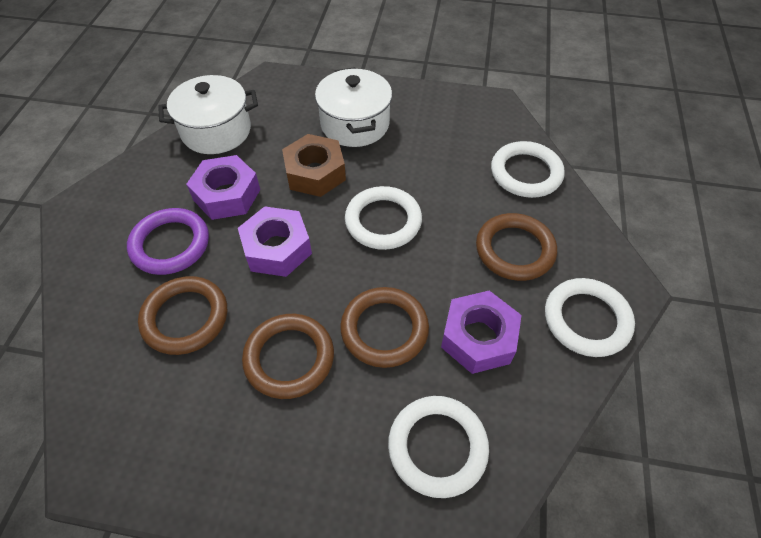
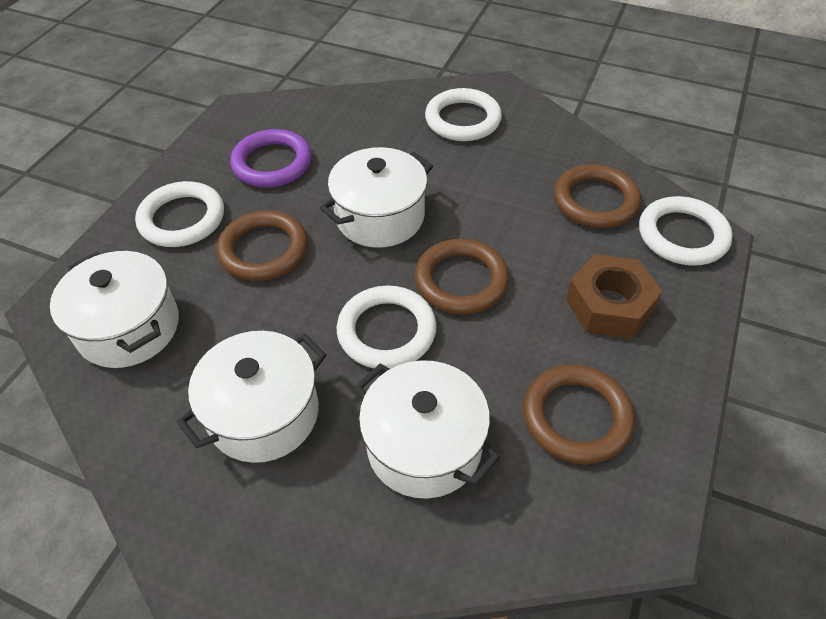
purple nut: [186,155,260,220] [238,206,312,277] [441,291,522,374] = 3 -> none = 0
white pot: [158,75,258,154] [315,67,392,147] = 2 -> [50,251,179,368] [176,331,327,463] [320,147,433,248] [355,360,500,499] = 4

